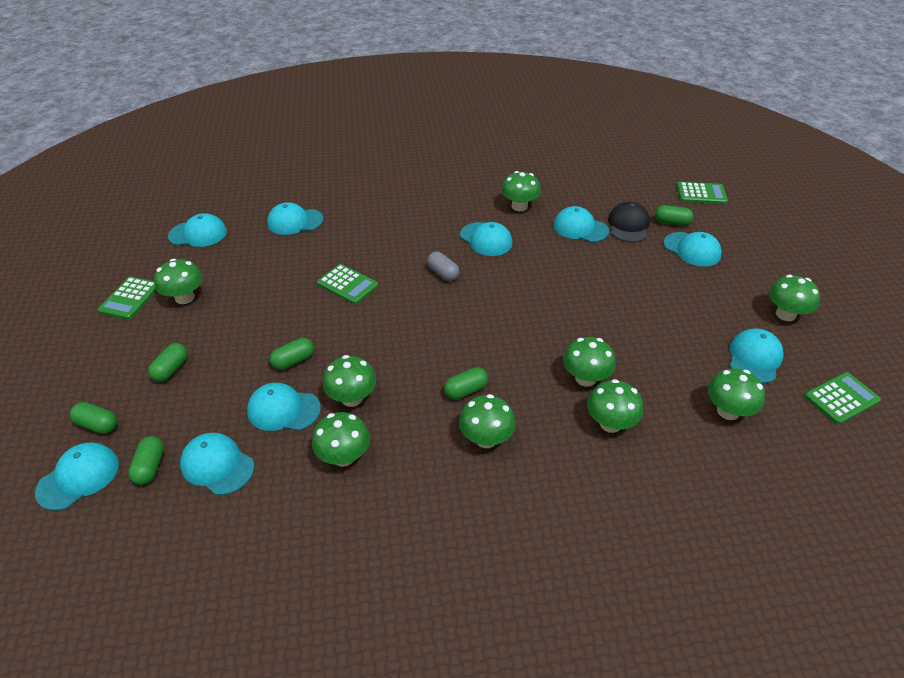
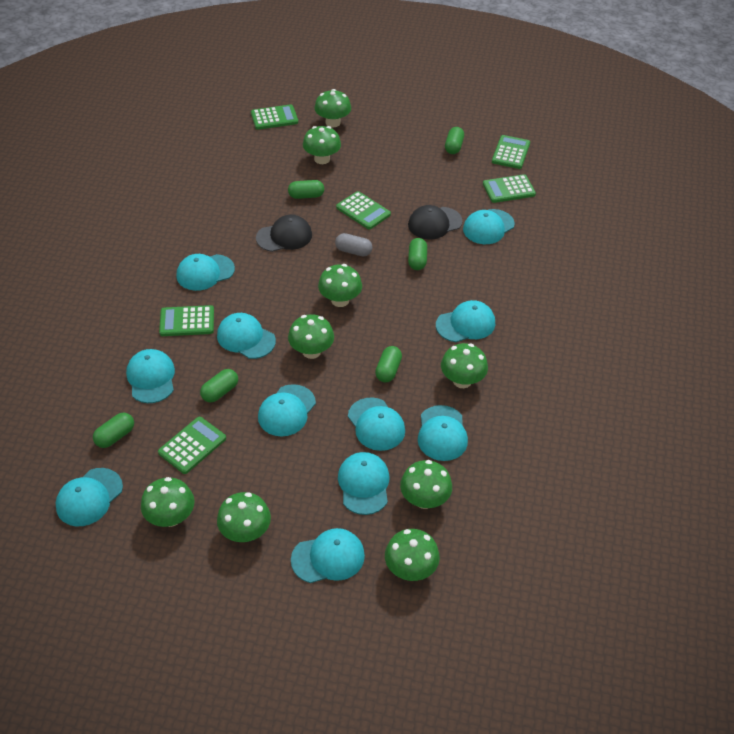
black cap: [608,201,650,242] = 1 -> [256,215,312,252] [408,205,462,239] = 2
green calculator: [98,277,156,320] [317,264,378,305] [677,182,728,204] [804,372,881,425] = 4 -> [158,417,226,474] [159,305,214,336] [251,104,298,130] [336,191,391,230] [483,174,536,203] [492,135,530,169] = 6
turquoise cap: [35,442,119,511] [168,213,227,247] [180,433,254,495] [247,383,321,431] [267,202,323,235] [460,222,512,256] [553,206,609,242] [664,232,722,267] [730,329,784,383] = 9 -> [55,468,123,526] [126,349,175,403] [177,254,235,291] [217,313,276,359] [258,384,316,436] [291,528,365,583] [338,452,390,515] [348,397,405,451] [418,405,468,461] [436,300,495,342] [463,209,515,244] = 11

